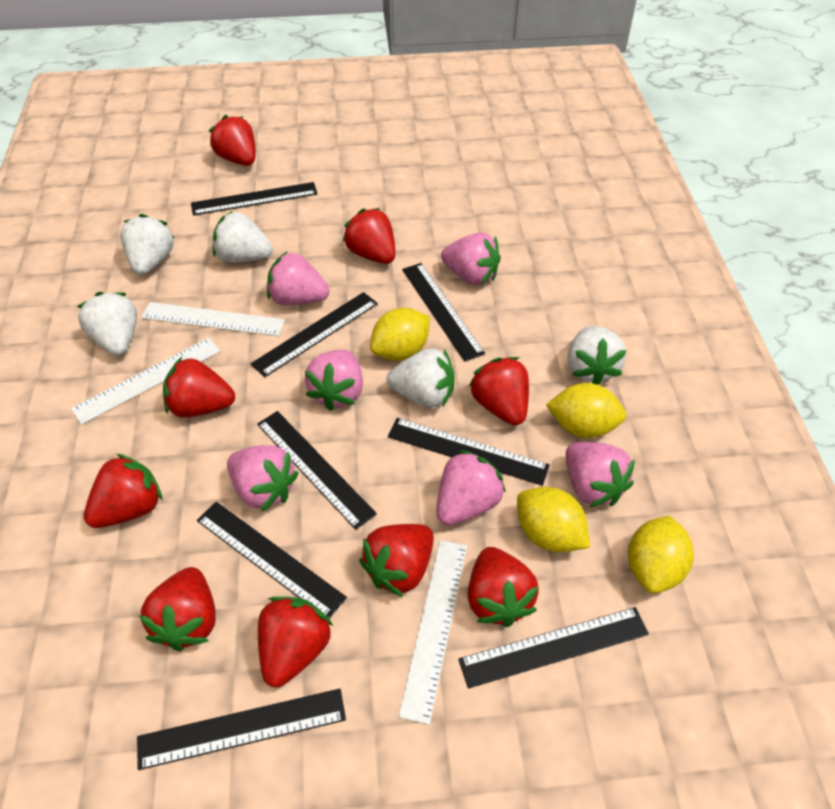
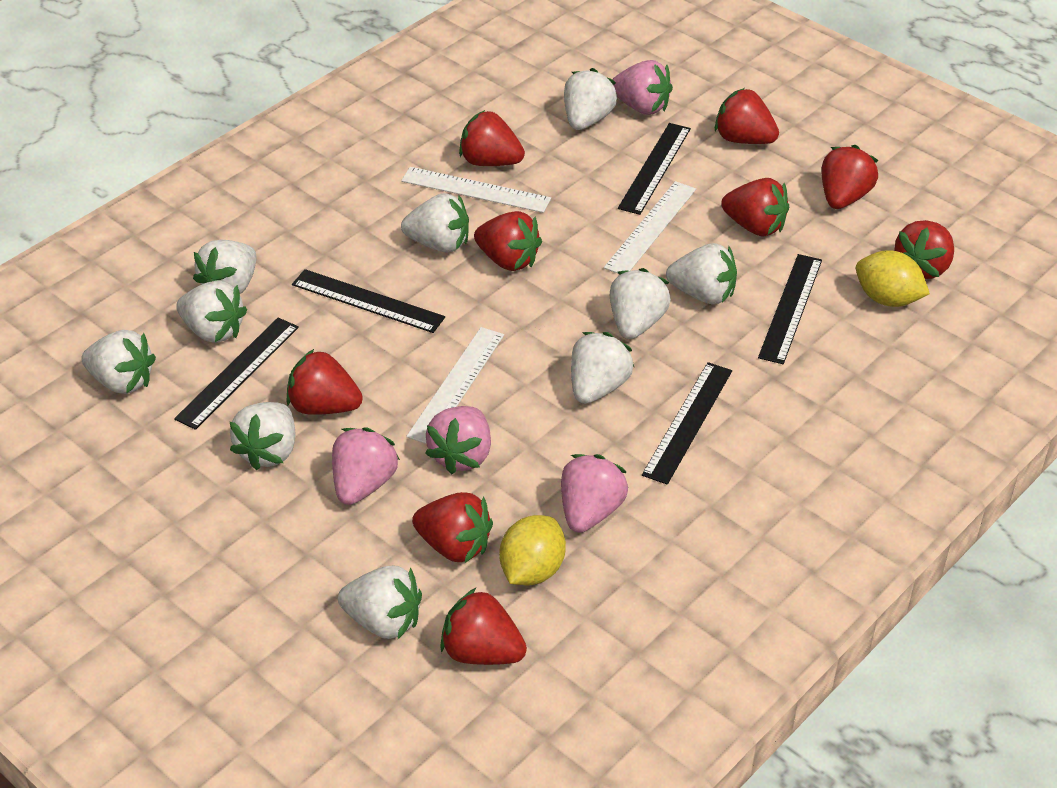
black ruler: [137,689,346,770] [191,182,317,216] [197,502,347,618] [251,292,378,377] [257,411,377,530] [388,418,550,486] [402,263,485,362] [458,607,649,688] = 8 -> [174,318,299,430] [292,269,445,333] [618,123,691,215] [642,362,732,485] [758,254,822,364] = 5
pink strawberry: [227,445,299,512] [267,252,330,305] [305,350,363,411] [436,450,506,525] [441,232,501,285] [566,442,635,507] = 6 -> [332,427,400,505] [425,406,491,475] [561,454,628,533] [612,60,673,115] = 4
white strawberry: [77,292,137,356] [120,214,174,275] [213,211,273,263] [386,349,454,408] [568,326,627,385] = 5 -> [81,330,156,394] [176,280,247,343] [193,240,256,294] [230,402,295,471] [338,566,422,639] [401,193,469,253] [564,68,617,130] [571,332,634,404] [610,268,671,339] [666,243,737,304] = 10
yellow lemon: [370,308,430,361] [517,487,590,552] [546,383,626,438] [628,516,694,593] = 4 -> [499,515,566,585] [856,250,930,307] = 2

